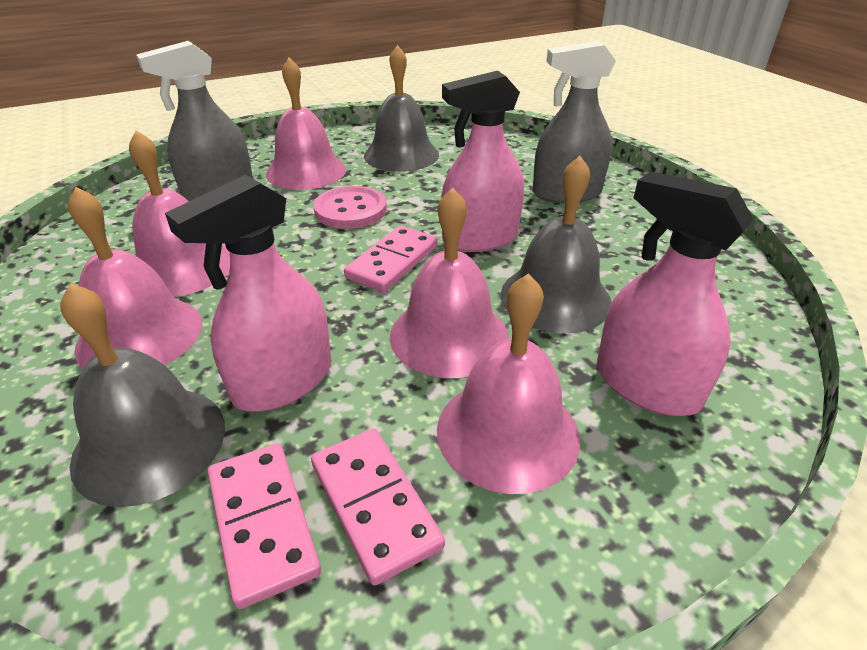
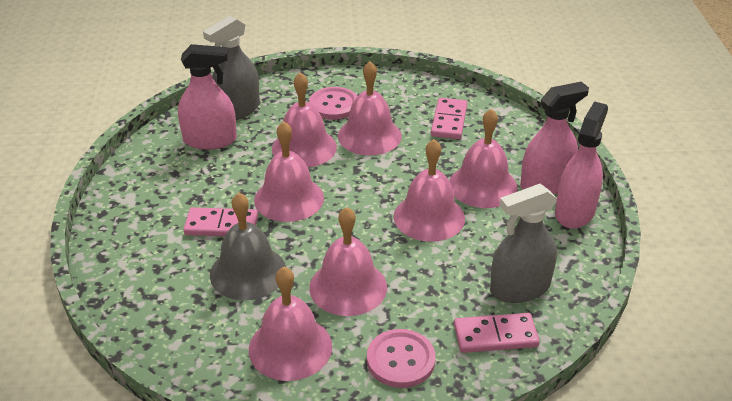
grey bell: [60,283,225,507] [364,45,439,172] [501,156,612,333] = 3 -> [210,193,286,300] = 1
pink bell: [68,187,202,368] [129,130,230,297] [266,57,346,190] [390,188,509,378] [437,273,580,494] = 5 -> [249,267,332,381] [254,121,324,222] [272,72,337,167] [309,207,387,316] [338,61,402,155] [394,139,465,242] [449,109,518,208] = 7
pink button: [314,186,387,229] = 1 -> [309,87,357,120] [367,329,436,388] = 2

